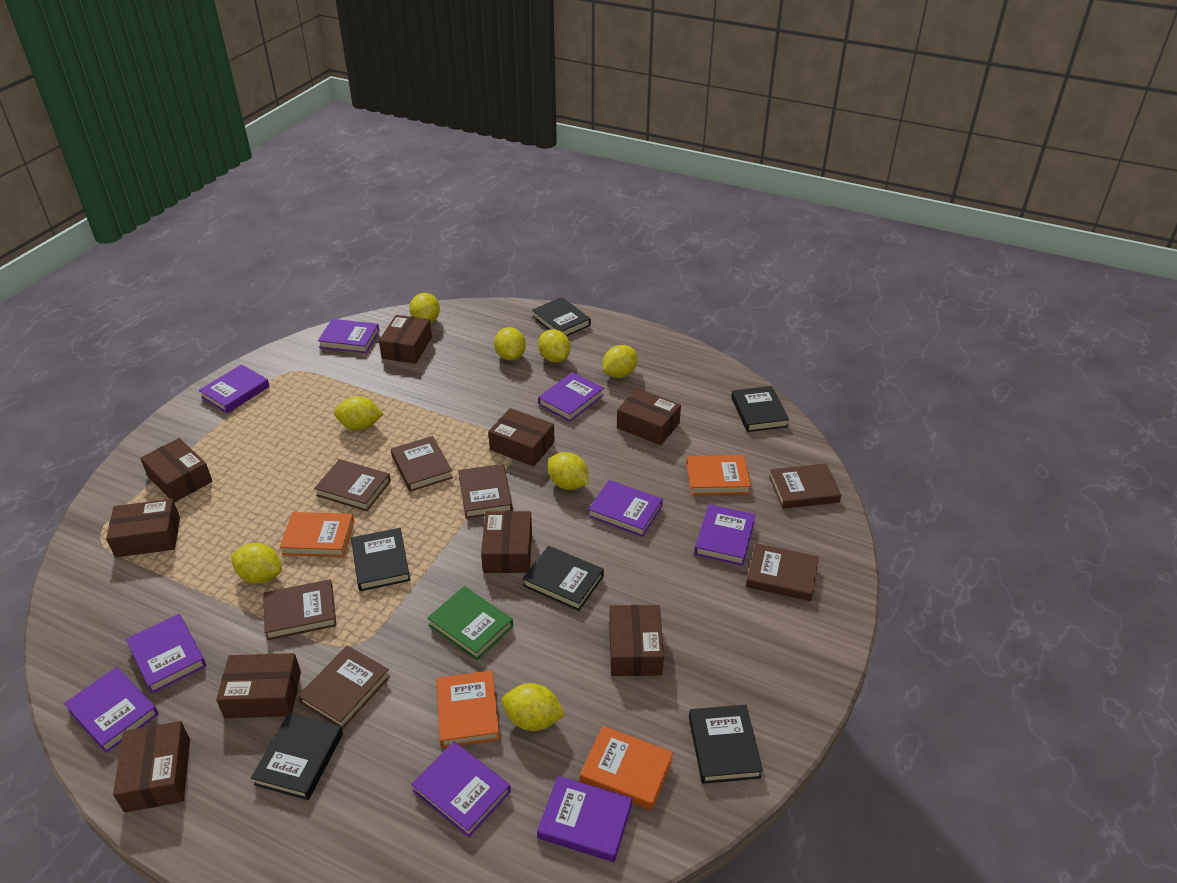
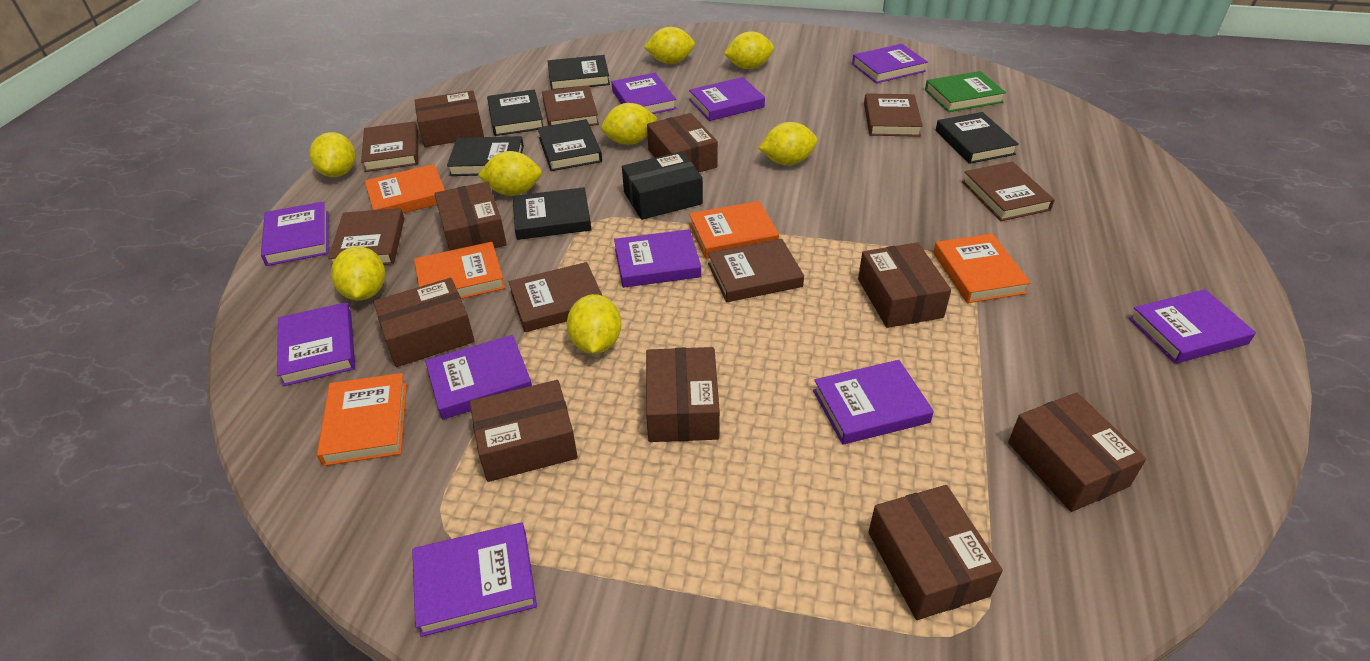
black box: none = 0 -> [622,152,703,220] = 1
orange book: [279,512,355,557] [436,670,500,748] [580,726,673,810] [686,455,751,495] = 4 -> [317,373,407,466] [365,164,445,213] [414,242,505,299] [689,201,779,259] [933,234,1031,303] = 5
purple book: [64,667,159,753] [126,614,206,693] [199,364,270,413] [318,319,379,353] [411,742,511,837] [537,776,632,862] [538,372,604,422] [588,480,663,537] [694,504,756,566] = 9 -> [261,201,328,266] [277,302,355,386] [412,523,537,637] [425,335,532,420] [612,73,676,114] [614,229,701,288] [689,77,765,121] [813,360,934,445] [852,44,927,83] [1129,289,1256,364] = 10

